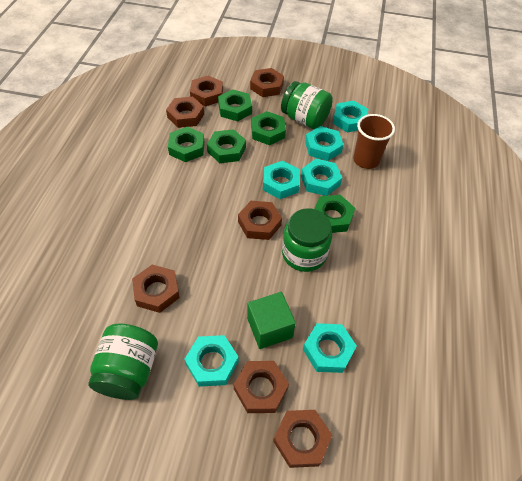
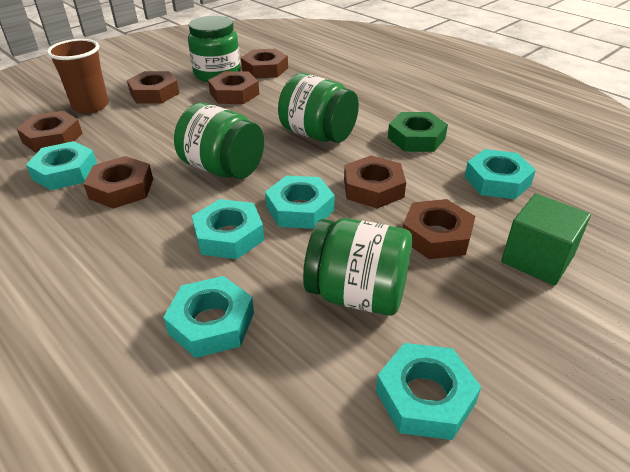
green jar: [88,323,158,400] [281,81,333,129] [282,208,332,272] = 3 -> [174,103,264,179] [188,16,241,82] [278,73,359,143] [303,218,412,316] = 4
green nut: [168,127,204,162] [207,129,246,163] [218,89,252,121] [251,111,286,145] [314,195,355,233] = 5 -> [388,112,448,152] = 1

